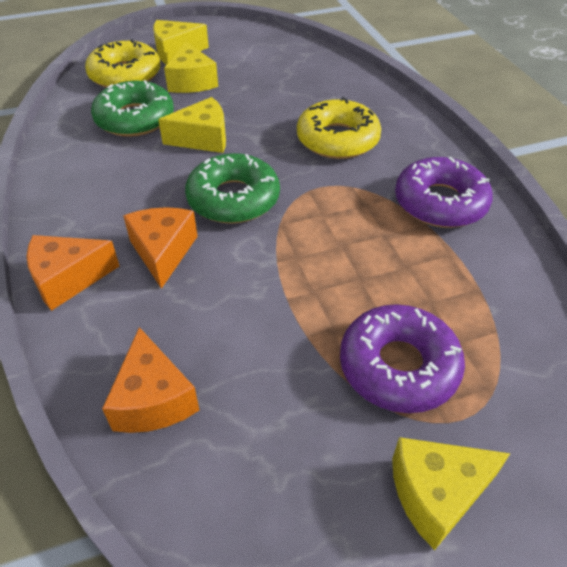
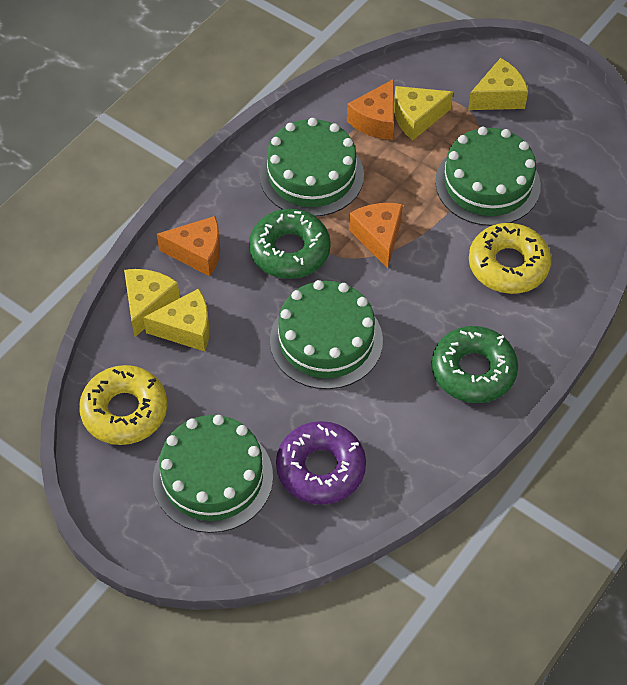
green cake: none = 0 -> [153,415,273,533] [259,118,364,217] [270,280,383,389] [435,127,541,226] = 4
purple donut: [340,304,465,413] [395,157,493,228] = 2 -> [276,421,366,505] = 1

